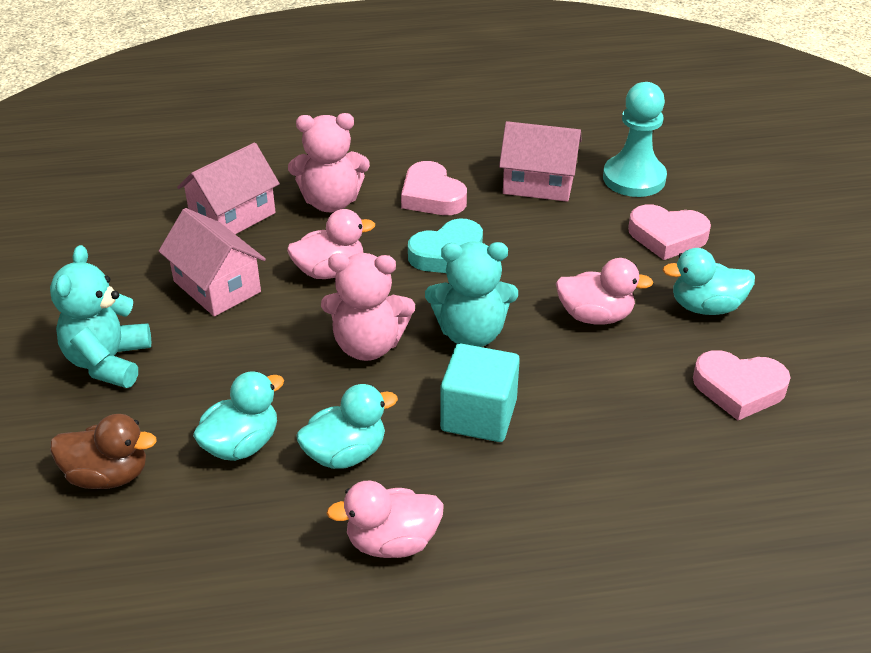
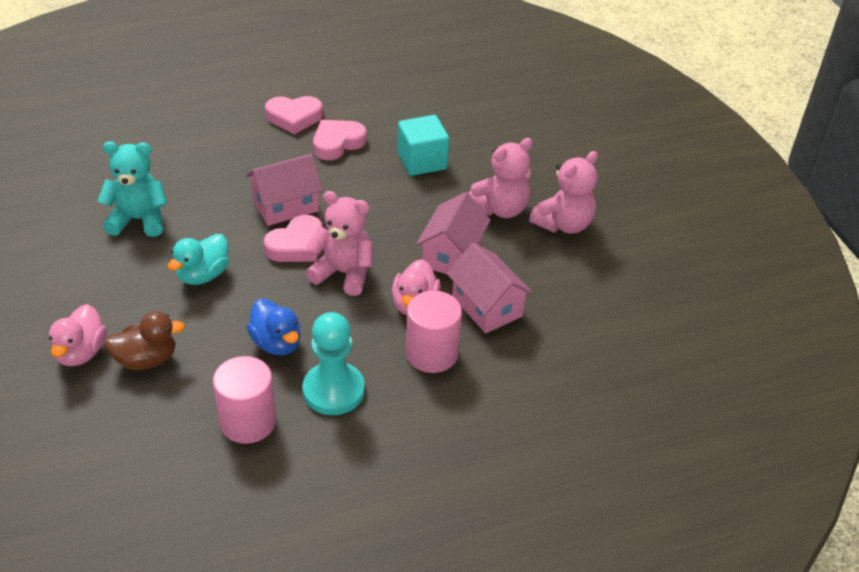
blue duck: none = 0 -> [247,299,301,355] = 1
pink cylinder: none = 0 -> [213,356,276,444] [406,291,462,373] = 2
pink duck: [287,209,375,279] [326,481,444,558] [556,258,654,325] = 3 -> [49,304,107,366] [392,259,441,315] = 2
pink teddy bear: [288,113,370,212] [321,253,415,361] = 2 -> [306,191,373,296] [468,138,533,218] [529,151,598,234] = 3
turquoise duck: [193,371,284,461] [296,384,398,469] [662,248,755,315] = 3 -> [167,234,229,285] = 1
turquoise heart: [408,218,483,273] = 1 -> none = 0
turquoise teddy bear: [50,245,151,388] [425,241,518,347] = 2 -> [97,141,167,237] = 1

